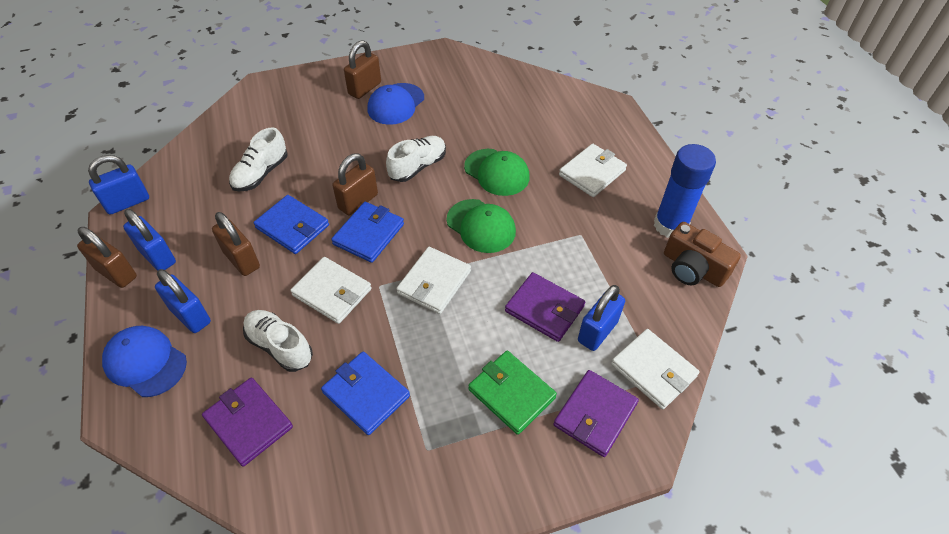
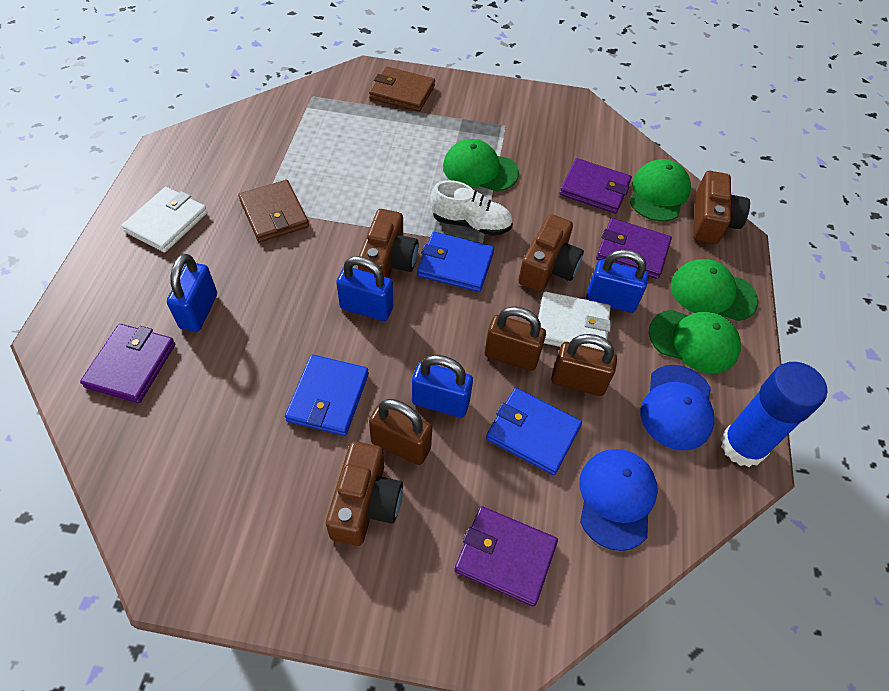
brown camera: [664,222,741,287] = 1 -> [326,441,403,546] [358,209,419,278] [518,214,584,292] [693,171,750,244] = 4
brown padlock: [77,227,137,288] [212,212,260,276] [332,153,378,215] [344,40,381,99] = 4 -> [369,399,432,465] [485,306,546,371] [551,334,617,396] = 3
brown wallet: none = 0 -> [238,180,309,242] [369,66,435,112] = 2
green cap: [446,199,516,253] [464,149,530,196] = 2 -> [443,139,519,192] [630,159,691,222] [649,310,741,373] [671,259,758,321] = 4
green wallet: [468,351,557,435] = 1 -> none = 0
purple wallet: [202,378,293,467] [505,272,585,342] [554,370,639,457] = 3 -> [80,324,175,403] [454,506,558,606] [560,158,632,214] [596,218,672,279] = 4
white shoe: [229,127,288,191] [243,310,313,372] [386,136,446,182] = 3 -> [430,180,513,236] = 1
white wallet: [290,257,372,324] [396,247,471,314] [559,144,627,197] [611,329,700,409] = 4 -> [121,187,207,253] [538,292,612,351] = 2

